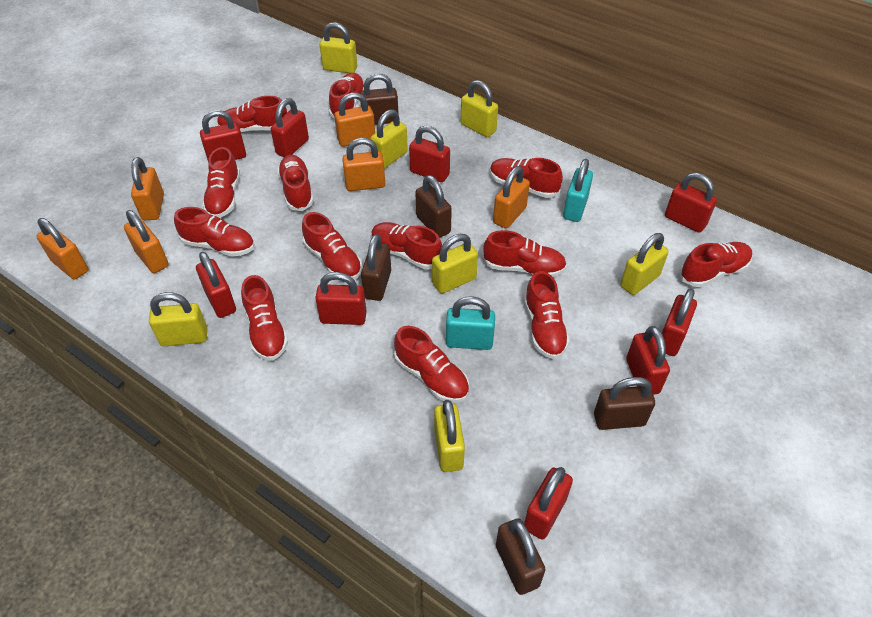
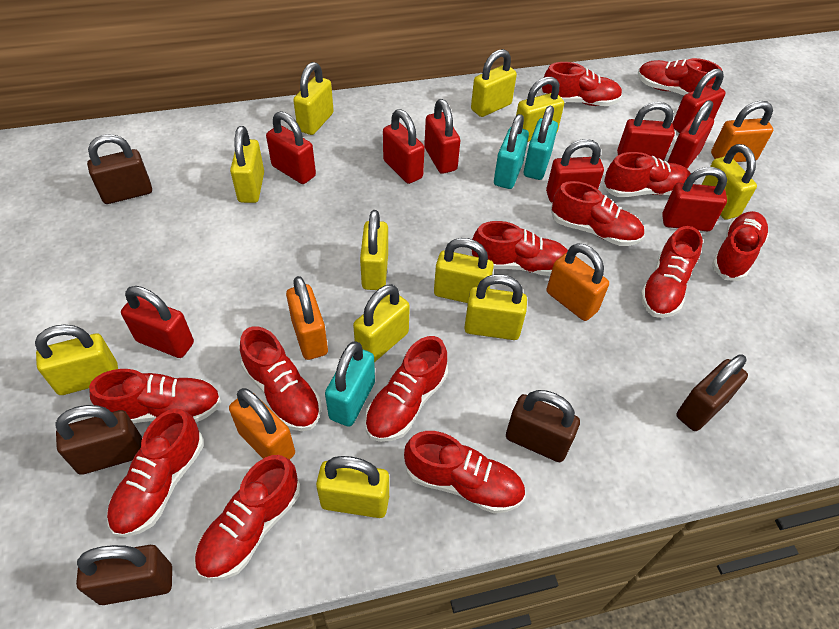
orange padlock: [36,218,89,280] [124,210,169,273] [131,157,164,220] [334,93,375,147] [342,138,385,191] [493,166,530,229] = 6 -> [229,388,295,460] [286,276,328,360] [547,243,609,321] [711,101,773,162] = 4
turquoise padlock: [446,296,495,350] [563,159,593,222] = 2 -> [325,341,375,427] [494,114,529,189] [524,106,558,180] = 3
yellow padlock: [149,292,208,346] [320,22,357,73] [370,109,408,169] [432,234,478,294] [434,400,465,472] [461,80,498,137] [620,233,669,295] = 7 -> [35,324,118,395] [230,126,264,203] [293,62,334,135] [316,456,389,518] [353,284,410,362] [360,210,388,290] [434,238,494,303] [464,274,527,340] [471,49,517,117] [516,77,564,142] [701,144,757,220] = 11

